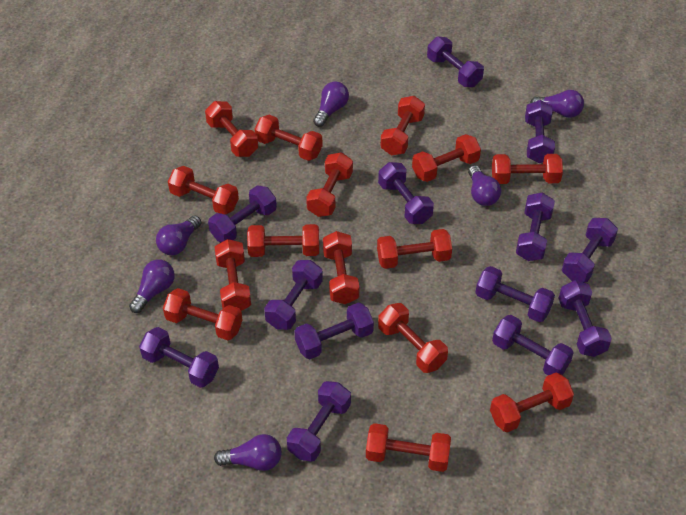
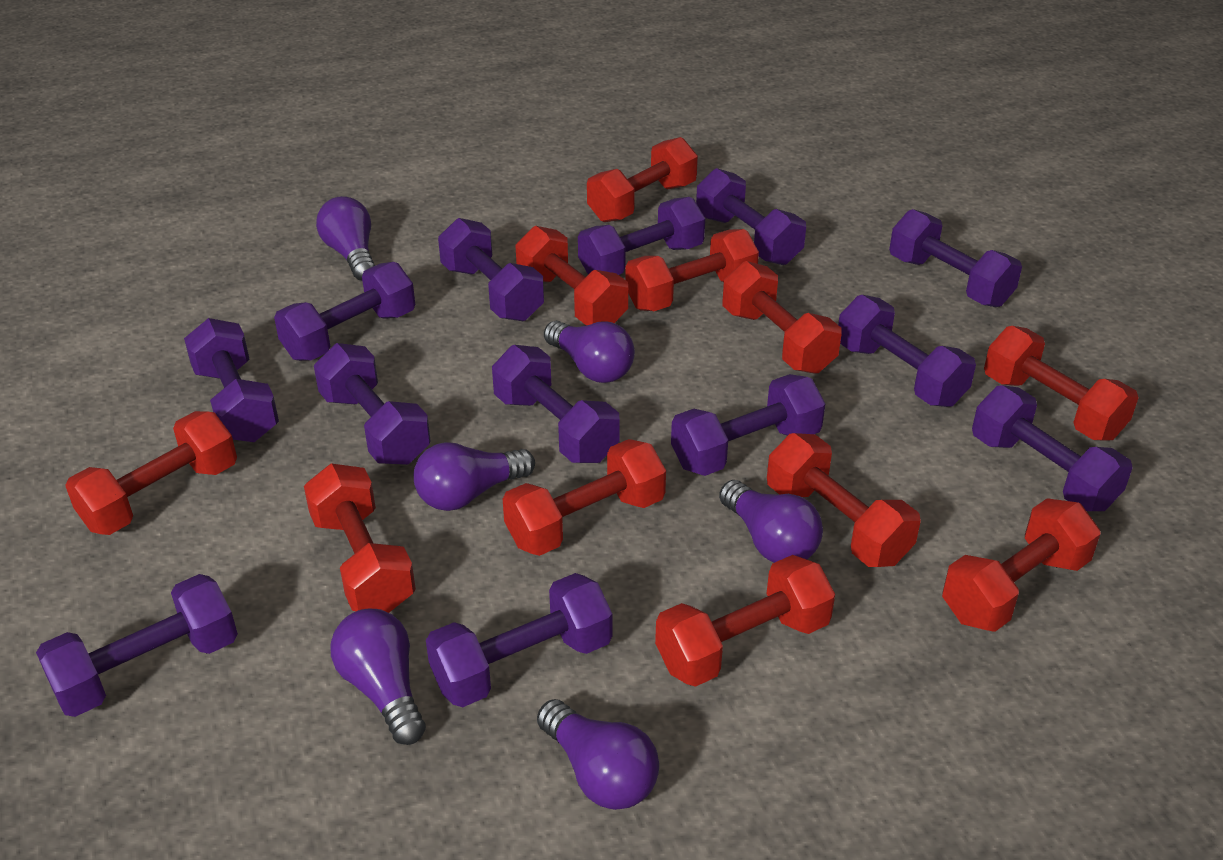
red dumbbell: [163,288,242,340] [168,166,239,214] [205,101,258,157] [214,239,251,311] [247,224,319,257] [255,115,322,161] [306,152,353,217] [323,231,359,304] [366,423,451,472] [377,229,452,269] [378,303,448,373] [380,96,425,156] [412,134,481,182] [490,373,574,432] [492,154,563,184] = 15 -> [65,411,237,535] [304,464,416,613] [503,439,666,556] [516,226,628,325] [587,137,698,222] [625,229,759,311] [655,555,835,687] [722,261,842,374] [767,433,921,567] [942,498,1101,632] [984,326,1139,441] = 11

